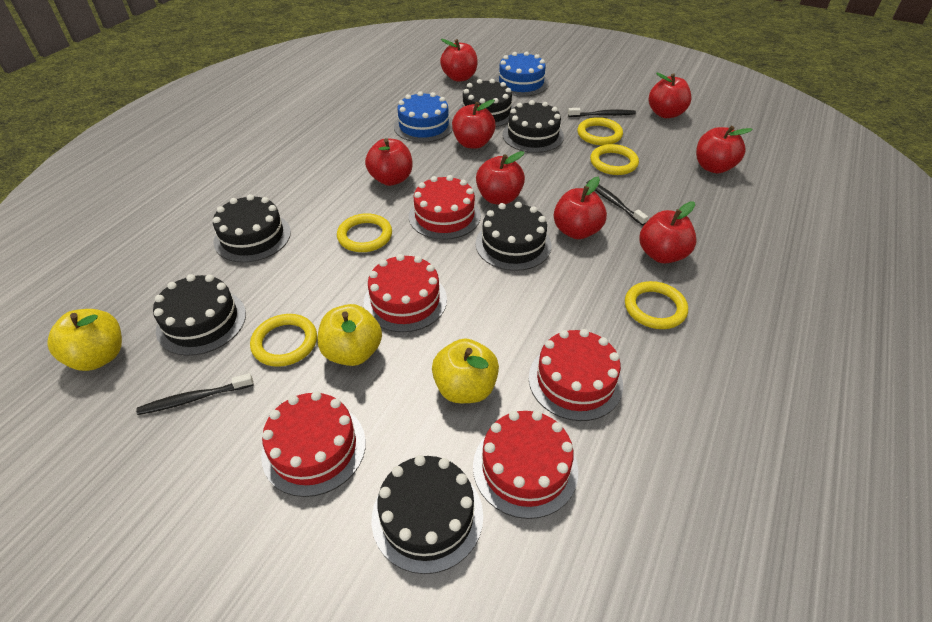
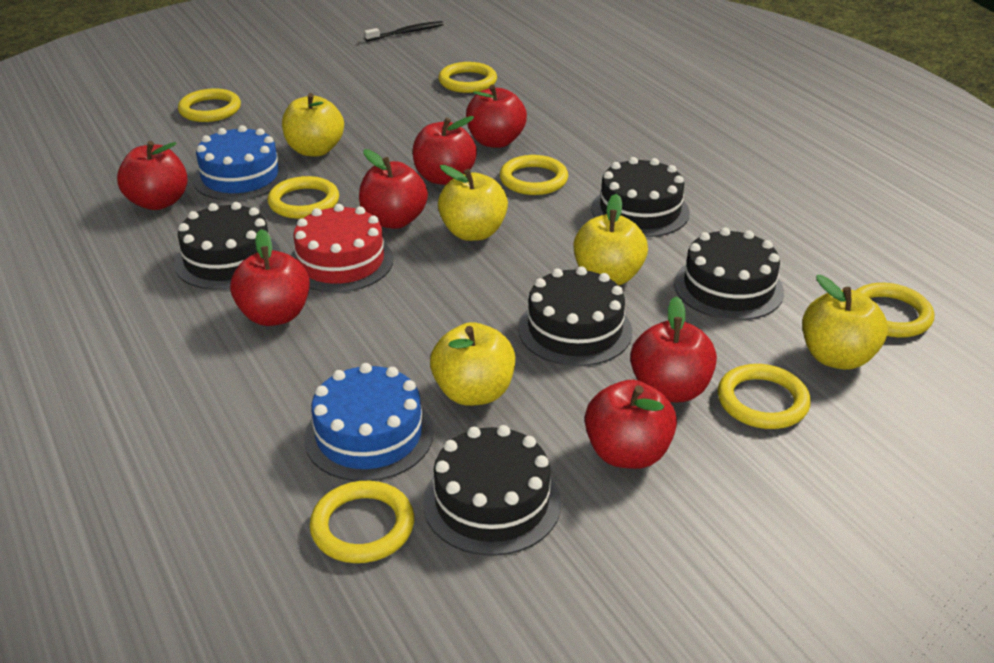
black cake: [153,274,246,356] [213,194,291,263] [372,455,483,574] [458,79,514,127] [475,202,551,271] [502,100,564,153] = 6 -> [174,202,281,290] [423,425,561,556] [518,266,632,366] [591,157,690,237] [674,227,784,320] = 5
black toothbrush: [136,373,254,415] [568,108,636,117] [587,180,648,225] = 3 -> [364,21,444,41] = 1
red apple: [365,138,413,186] [440,39,478,82] [452,100,496,149] [476,151,525,204] [554,177,607,239] [640,202,697,263] [649,72,692,118] [696,126,753,173] = 8 -> [117,141,188,210] [230,229,310,326] [359,149,428,229] [413,116,477,185] [466,85,527,148] [585,380,677,469] [630,296,717,402] = 7
red cake: [261,391,366,497] [364,254,447,332] [409,175,481,240] [473,411,578,519] [529,329,623,421] = 5 -> [291,204,394,292] = 1
yellow apple: [47,309,122,371] [318,304,382,366] [432,338,499,403] = 3 -> [282,93,344,157] [430,322,515,406] [438,165,508,241] [574,194,648,286] [802,275,888,370] = 5
yellow ring: [250,314,317,367] [337,213,392,252] [577,117,623,145] [590,144,639,175] [625,281,688,329] = 5 -> [178,89,241,122] [268,176,339,219] [310,481,414,563] [439,62,497,93] [500,155,568,195] [717,364,811,429] [855,283,934,338] = 7

